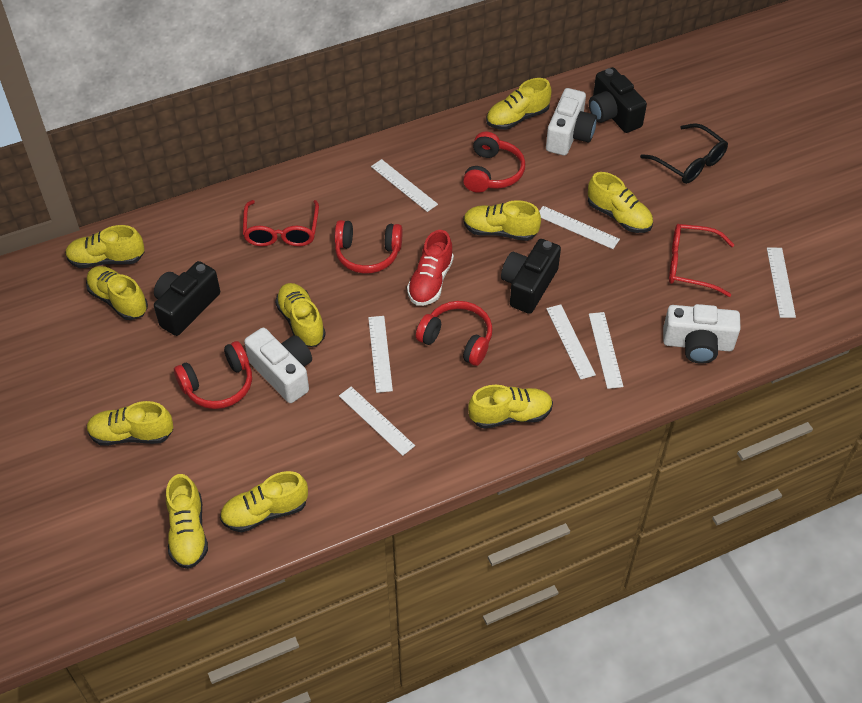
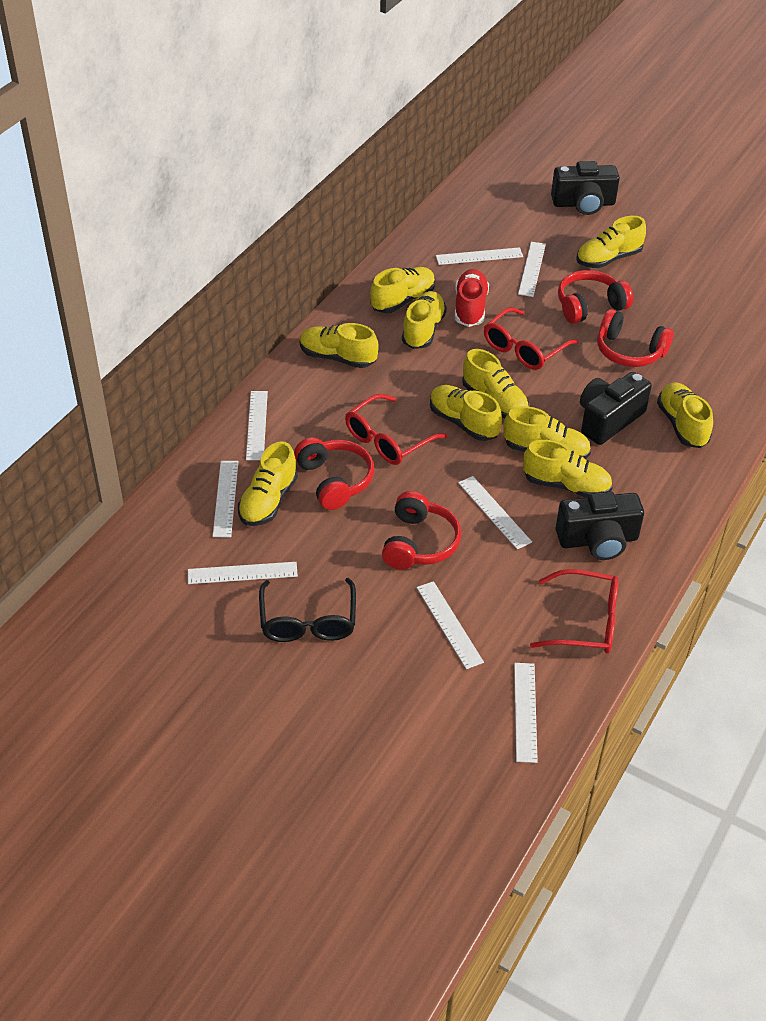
red glasses: [243,200,319,246] [669,224,735,297] = 2 -> [345,394,447,465] [484,307,578,370] [530,569,618,654] = 3
white camera: [244,328,312,403] [546,88,597,156] [663,304,741,364] = 3 -> none = 0
white ruler: [339,386,415,456] [368,316,393,393] [371,159,438,212] [539,206,620,249] [546,304,596,380] [589,312,624,389] [767,248,796,318] = 7 -> [188,562,298,584] [213,461,238,537] [246,391,268,460] [417,581,484,669] [436,247,523,265] [458,476,532,549] [514,663,538,763] [518,242,546,297] = 8

